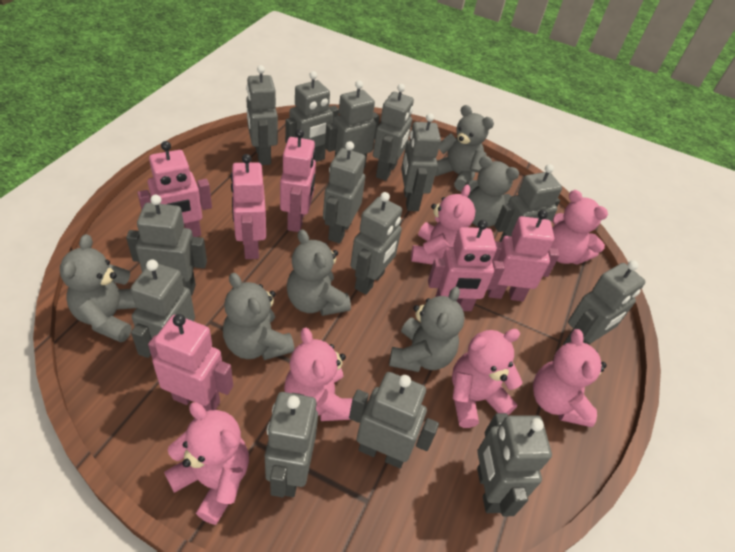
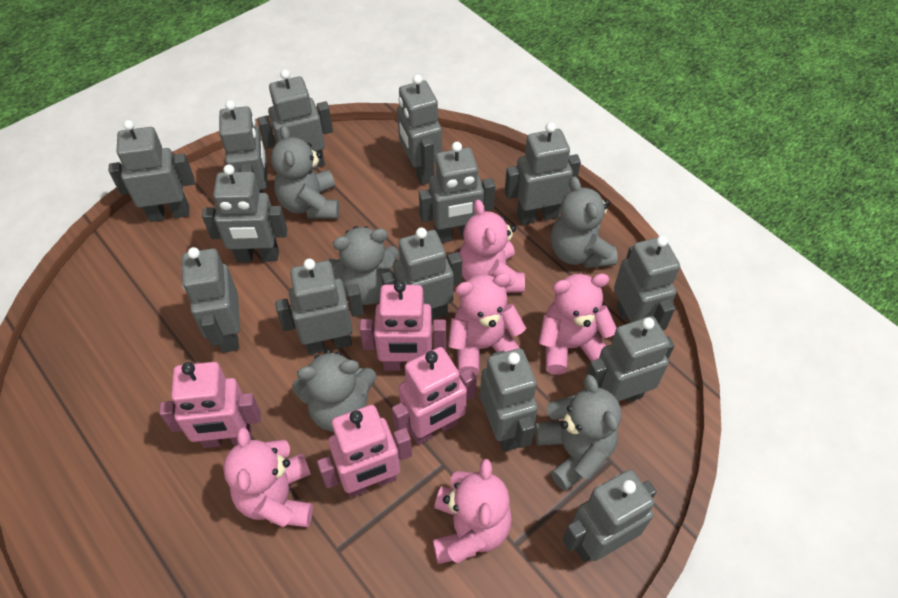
grey teddy bear: [60,234,137,342] [223,273,294,360] [287,229,351,316] [389,286,465,372] [435,105,494,191] [465,156,519,227] = 6 -> [271,125,339,219] [292,349,376,432] [327,226,399,305] [535,374,621,491] [551,176,618,268] = 5
pink robot: [138,141,212,237] [148,314,233,411] [231,154,266,259] [280,129,316,232] [428,220,505,311] [488,210,559,301] = 6 -> [159,362,261,448] [317,405,412,497] [359,281,446,371] [392,347,477,445] = 4
pink teddy bear: [164,402,249,525] [284,328,353,421] [411,185,475,265] [452,329,522,428] [533,329,607,427] [551,190,608,265] = 6 -> [223,427,313,527] [433,459,512,564] [448,273,526,375] [459,199,525,293] [539,274,617,375] = 5

